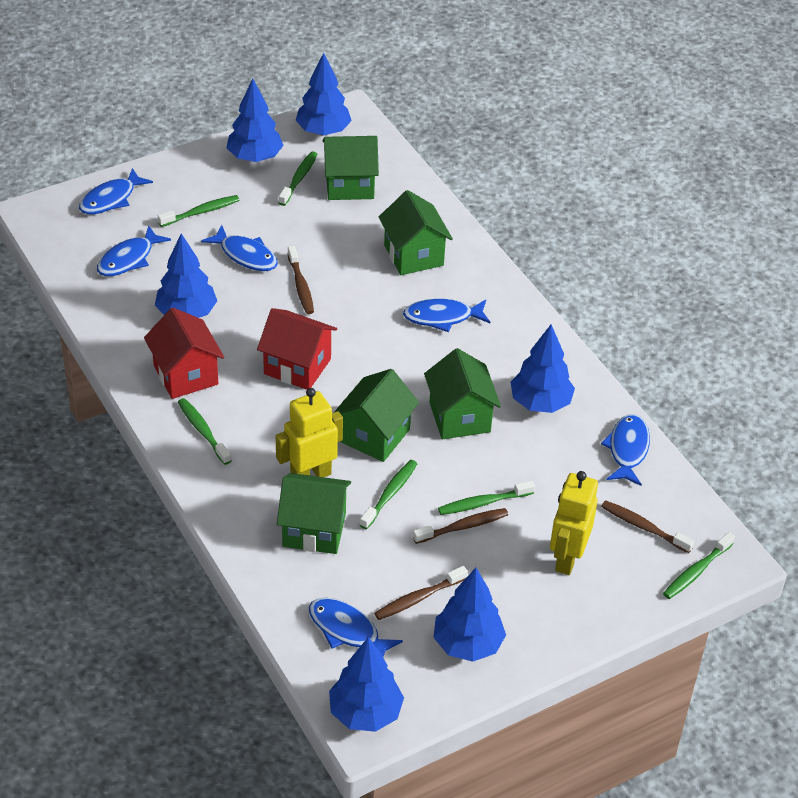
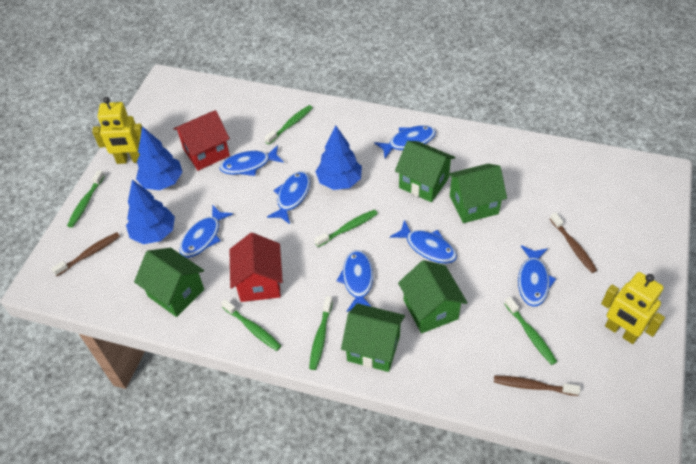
blue fish: [79,168,153,214] [97,225,171,276] [201,225,278,271] [309,598,403,657] [403,299,490,332] [601,414,650,486] = 6 -> [179,205,233,258] [219,145,284,176] [267,171,310,224] [336,250,373,312] [374,125,436,158] [390,220,457,264] [518,245,556,307] = 7
blue tree: [155,234,217,318] [226,79,284,162] [295,53,352,136] [329,637,404,732] [433,568,506,662] [511,324,575,413] = 6 -> [126,180,175,244] [136,126,182,190] [315,126,362,190] = 3
brown toothbrush: [288,246,314,314] [374,566,468,620] [413,508,508,544] [601,500,694,553] = 4 -> [51,232,120,276] [494,376,581,396] [550,212,597,273] = 3

